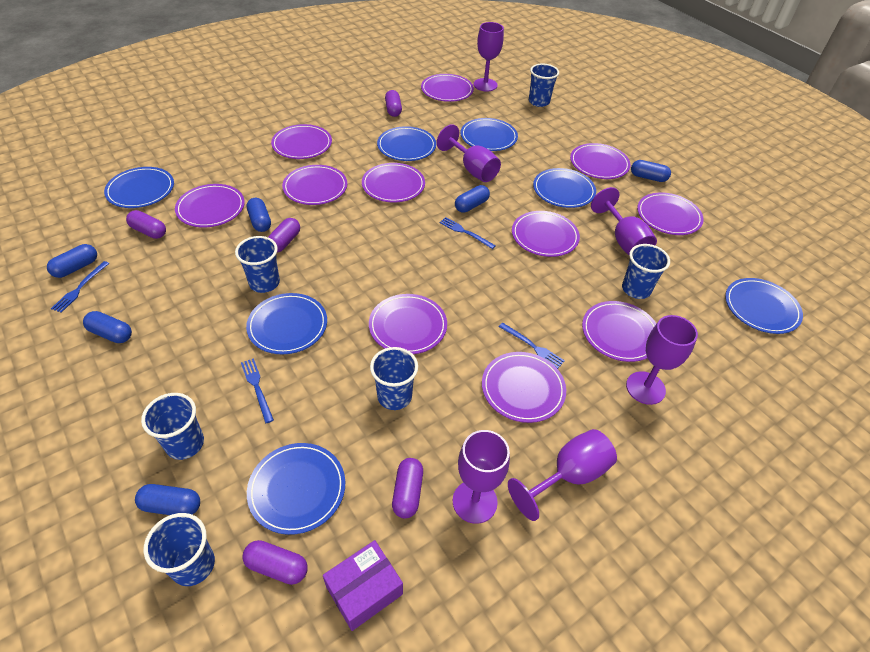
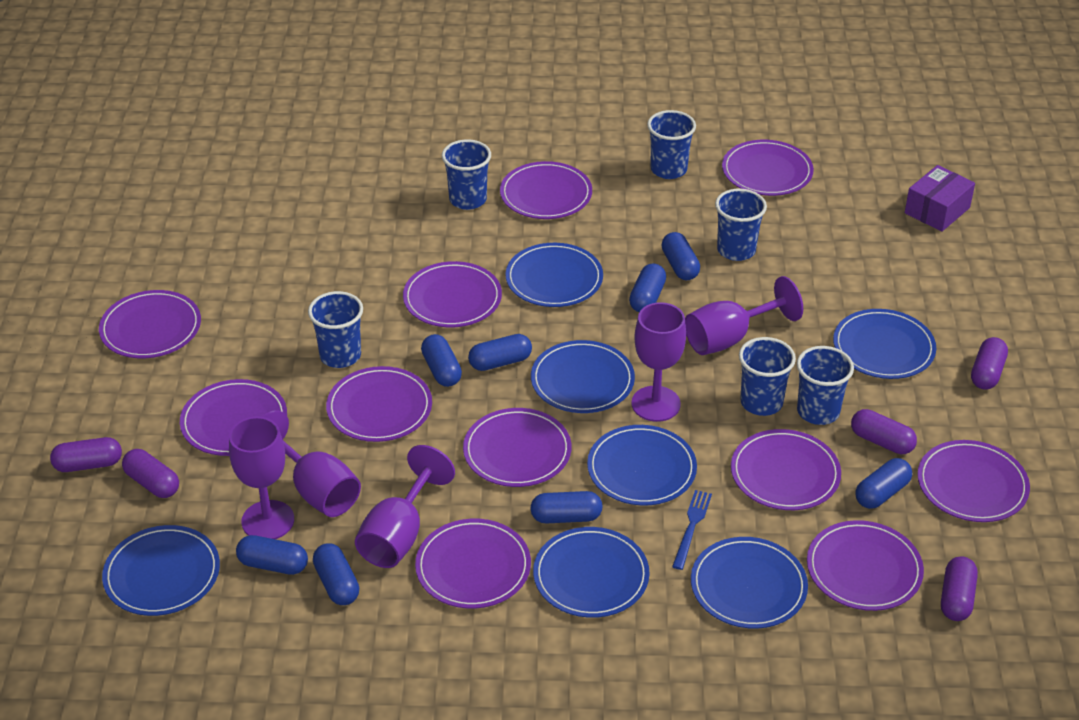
blue capsule: [47,244,97,278] [83,311,132,343] [135,484,200,515] [247,198,271,232] [455,185,490,213] [631,160,671,182] = 6 -> [236,535,308,575] [313,543,359,605] [421,334,462,387] [468,334,532,371] [530,491,603,524] [629,263,666,312] [662,232,700,280] [855,458,912,509] = 8
blue fork: [51,261,109,313] [241,358,274,423] [439,217,496,249] [499,322,565,369] = 4 -> [672,490,712,570] = 1
purple goblet: [437,124,501,182] [453,430,510,524] [473,22,504,91] [508,429,617,521] [591,187,657,255] [626,315,698,405] = 6 -> [229,417,294,539] [261,410,361,517] [355,445,455,568] [631,302,686,422] [685,276,803,355] = 5

